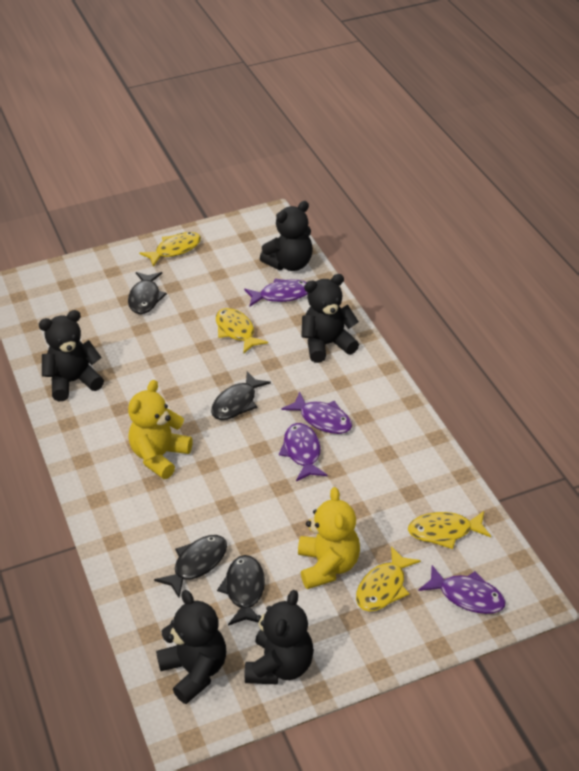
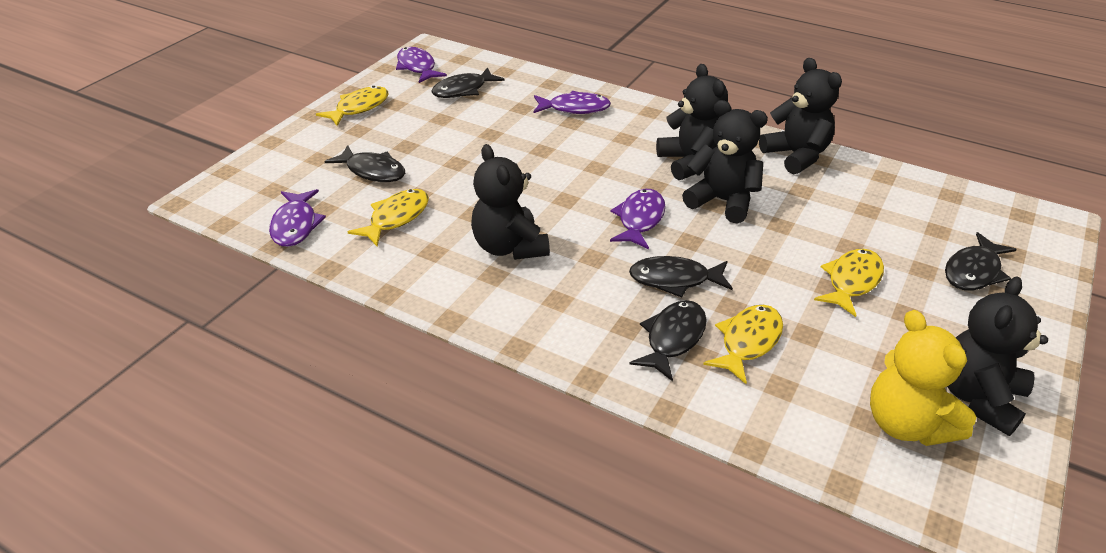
black fish: [128,272,167,314] [154,535,227,598] [211,371,271,420] [217,555,265,626] = 4 -> [324,145,405,182] [431,67,505,98] [629,256,733,298] [630,300,707,381] [945,232,1017,291] = 5
yellow teddy bear: [128,380,192,479] [298,487,360,589] = 2 -> [870,310,976,446] = 1

